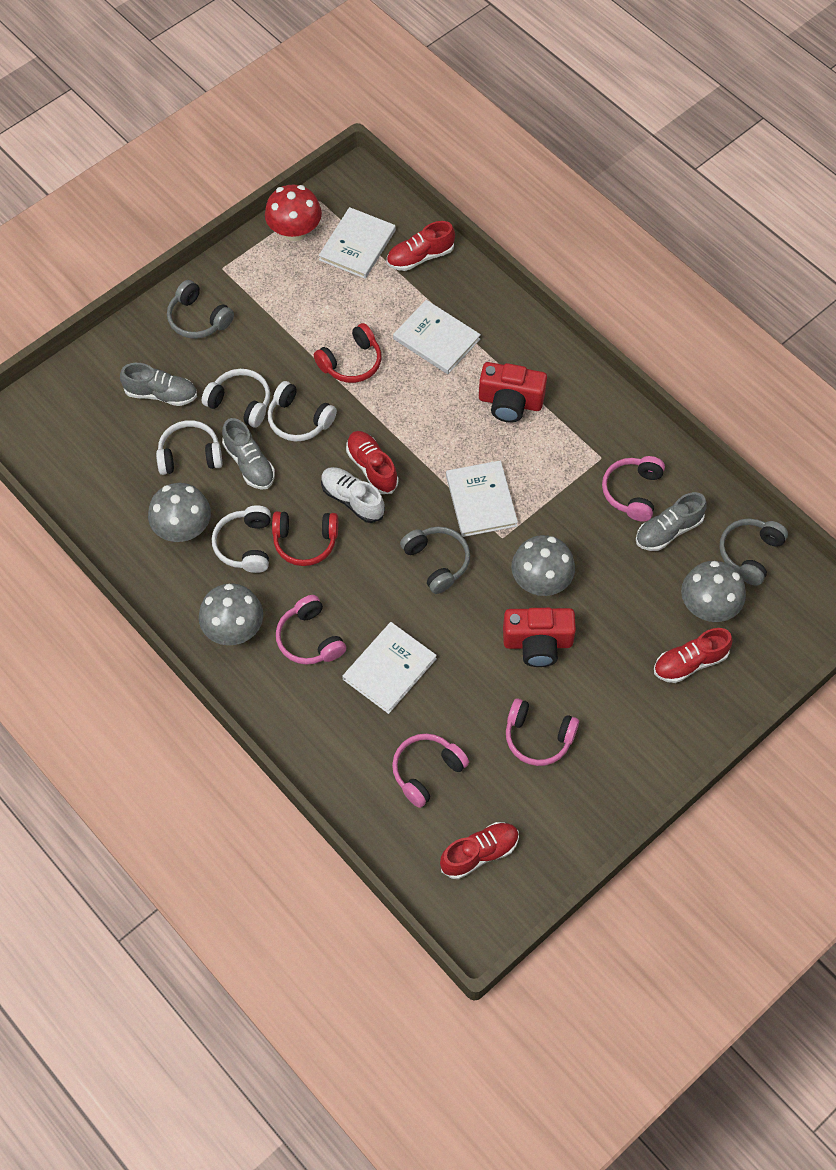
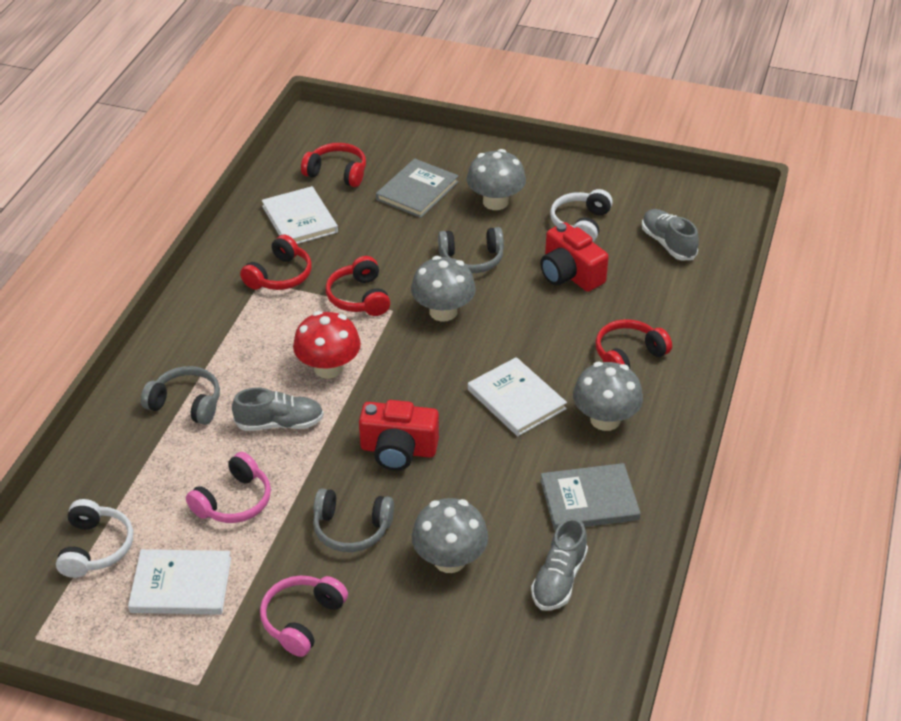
grey book: none = 0 -> [376,158,459,218] [540,463,640,531] = 2
pink headphones: [276,595,346,665] [392,733,469,808] [506,698,579,766] [602,456,665,522] = 4 -> [186,452,271,523] [260,575,348,657] = 2
red headphones: [272,511,338,566] [314,323,382,383] = 2 -> [240,235,312,290] [301,143,366,187] [325,256,390,316] [596,319,672,369] = 4
red shoe: [346,431,398,494] [387,221,455,271] [440,822,519,879] [654,628,733,683] = 4 -> none = 0
white book: [319,207,396,279] [342,622,437,714] [393,300,481,374] [446,460,518,537] = 4 -> [128,549,231,615] [262,186,338,244] [468,357,567,436] = 3
white headphones: [156,420,223,475] [202,369,270,428] [212,505,271,573] [268,381,337,441] = 4 -> [56,499,133,578] [550,189,613,242] = 2
white shoe: [321,467,385,523] = 1 -> none = 0

